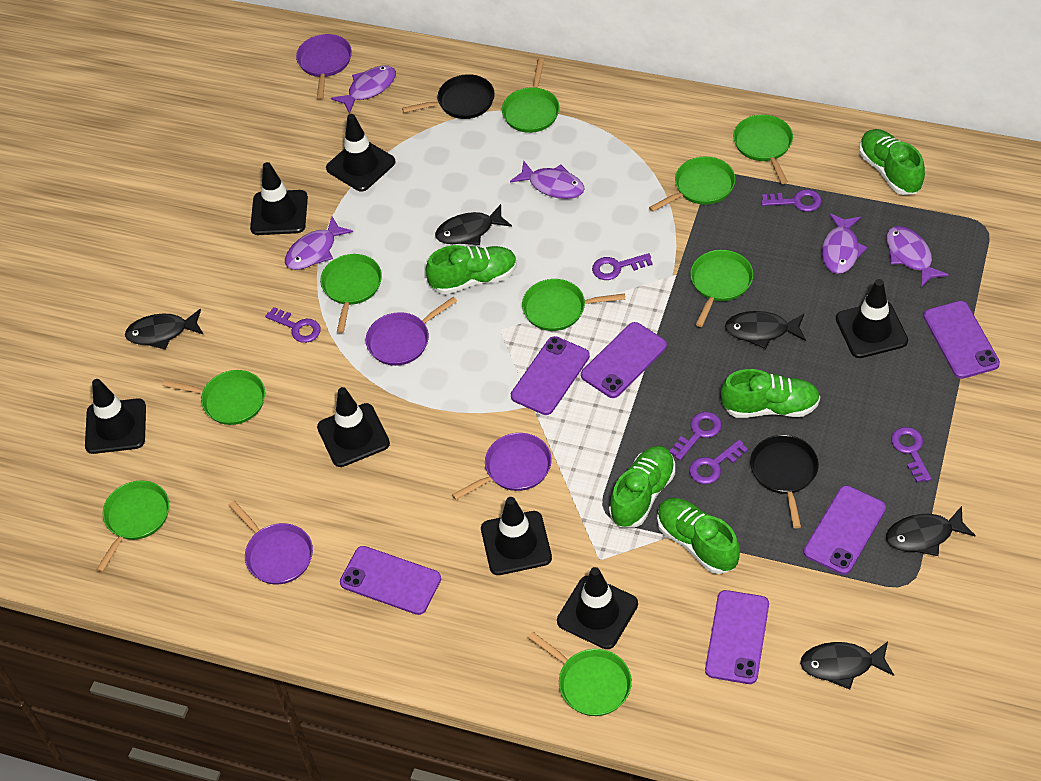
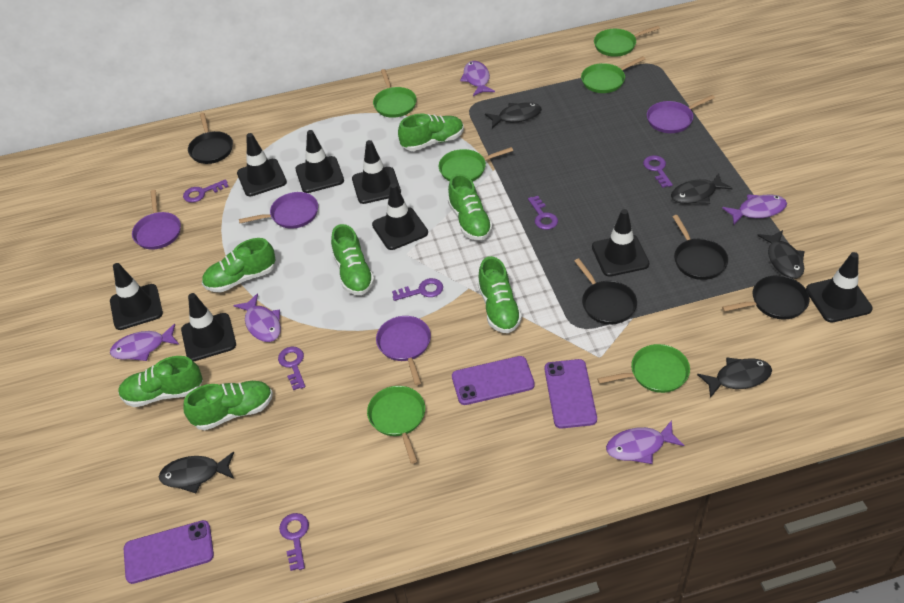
black pan: [402,74,495,119] [750,435,819,528] = 2 -> [188,113,233,164] [575,258,637,325] [673,215,728,280] [722,275,810,319] = 4
black traffic cone: [85,379,146,454] [250,162,308,235] [317,387,390,467] [326,114,396,192] [481,497,552,575] [557,567,638,649] [836,279,908,358] = 7 -> [110,263,163,330] [181,293,236,361] [237,133,287,196] [295,130,344,193] [352,140,401,204] [372,183,428,250] [592,209,649,277] [806,252,873,323] = 8
green pan: [96,480,169,572] [162,370,265,425] [320,254,382,333] [502,58,560,133] [522,279,625,331] [528,632,632,716] [649,156,736,212] [690,250,753,327] [733,115,793,184] = 9 -> [367,386,425,464] [373,69,417,118] [439,147,513,181] [581,56,645,93] [594,26,660,57] [597,344,690,393] = 6
green shoe: [426,245,517,295] [609,446,675,528] [657,498,740,574] [721,369,820,418] [859,129,925,195] = 5 -> [118,356,203,407] [184,381,273,430] [202,238,276,293] [331,224,375,295] [398,113,464,151] [448,174,493,240] [478,256,522,333] = 7
purple phone: [340,546,441,615] [511,336,590,415] [581,322,667,398] [705,590,769,684] [804,485,886,575] [923,301,1000,379] = 6 -> [124,520,214,584] [452,356,535,405] [544,359,597,429] = 3

